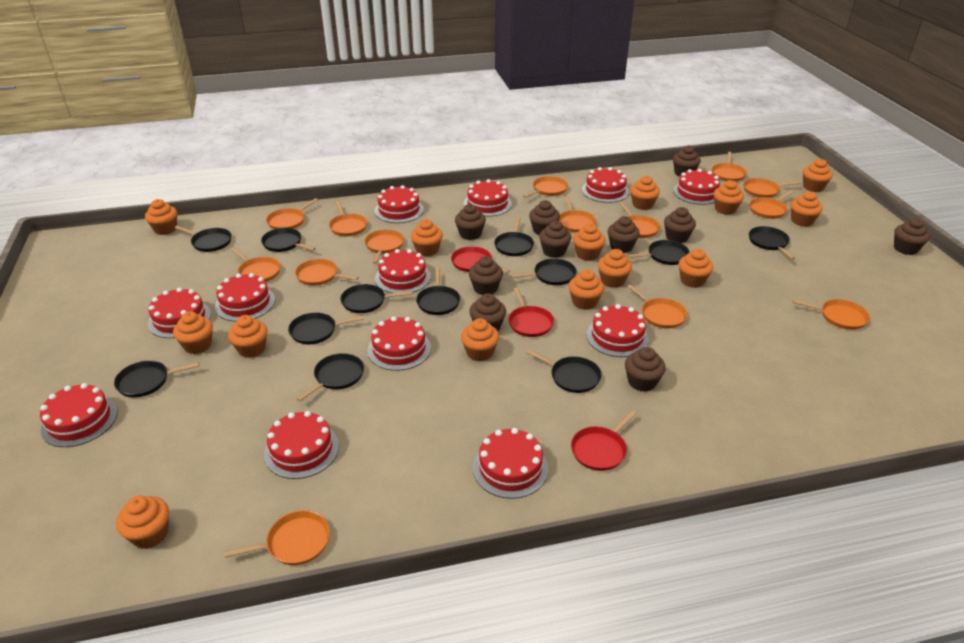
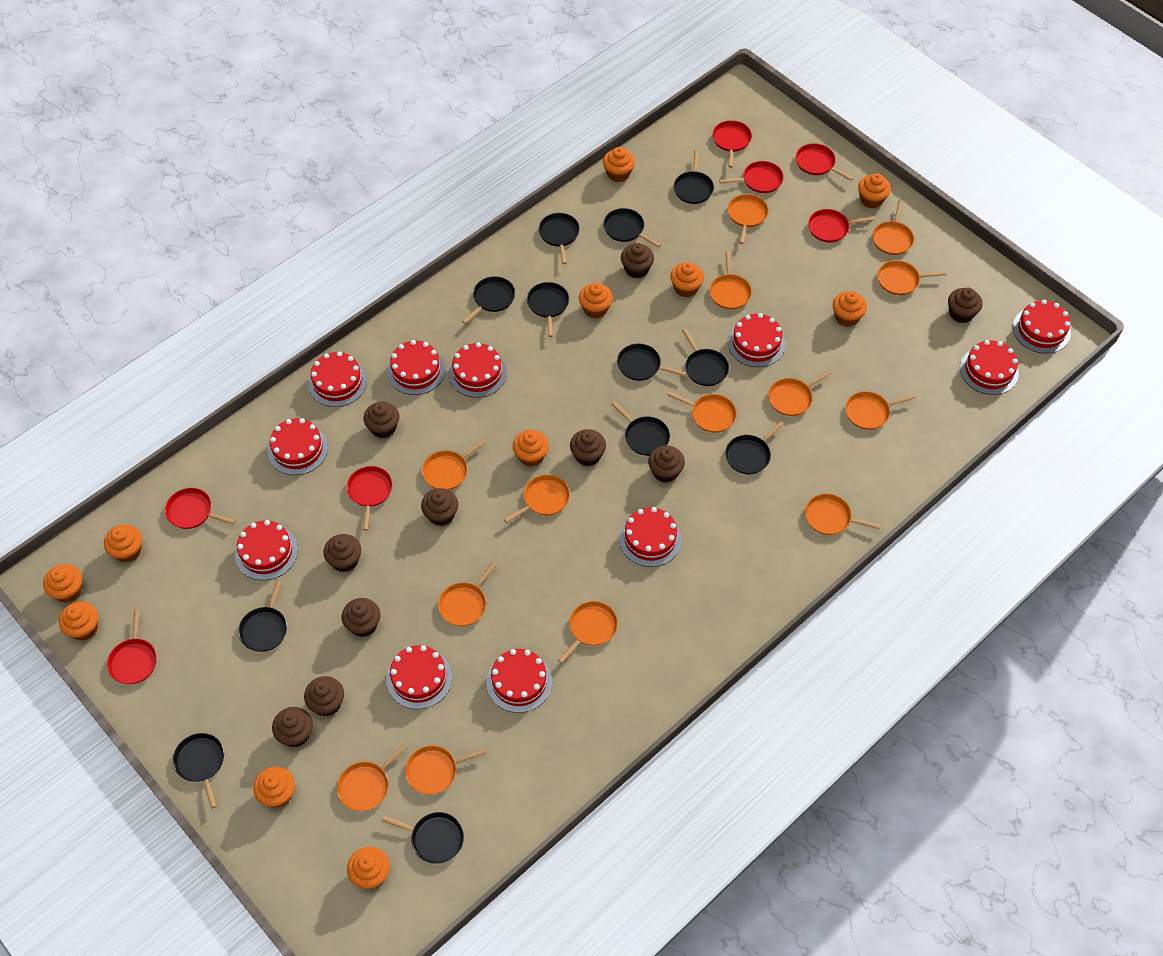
orange cupcake: [116,496,169,549] [145,199,177,235] [173,311,213,354] [228,315,268,358] [411,219,443,256] [461,318,499,361] [569,270,604,310] [573,224,605,261] [598,249,632,288] [630,176,660,210] [679,249,713,288] [713,180,744,215] [791,191,823,227] [803,159,833,192] = 14 -> [43,564,82,603] [59,601,98,641] [104,524,142,563] [253,767,295,808] [347,847,390,889] [513,430,549,467] [579,283,613,318] [603,147,635,182] [670,262,704,297] [833,291,867,327] [858,173,891,208] = 11
red cake: [40,383,117,447] [148,288,211,338] [215,273,275,322] [264,411,339,479] [367,316,431,371] [375,185,424,223] [375,249,431,293] [463,179,512,217] [473,428,548,499] [582,167,629,203] [586,304,649,357] [673,169,720,205] = 12 -> [235,520,298,580] [268,418,328,475] [308,352,367,407] [386,645,452,709] [387,340,445,395] [449,342,507,398] [486,649,552,713] [619,507,681,567] [728,313,785,367] [960,340,1019,395] [1013,300,1071,353] = 11
red pan: [451,246,510,273] [508,288,554,337] [571,410,637,471] = 3 -> [107,610,157,684] [165,488,236,529] [347,466,393,531] [712,120,752,168] [719,161,784,193] [796,143,853,181] [808,209,875,243] = 7

